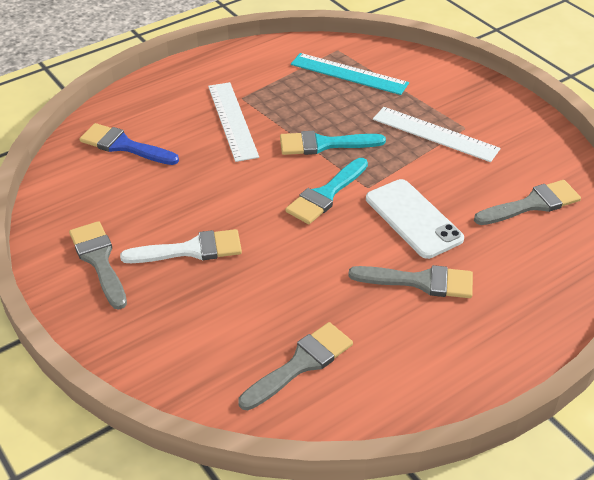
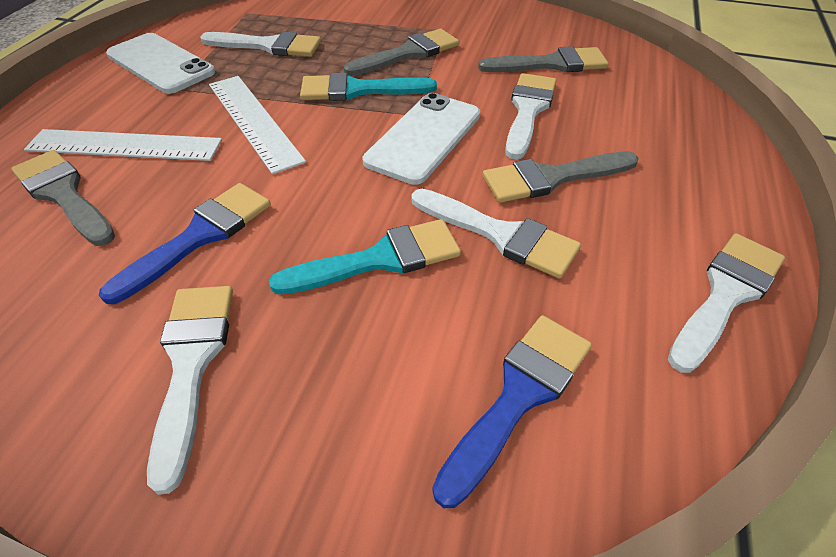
blue brush: [80,123,179,165] = 1 -> [99,183,271,304] [432,315,592,508] = 2
turquoise ruler: [291,53,409,95] = 1 -> none = 0
white brush: [120,229,242,263] = 1 -> [147,286,233,495] [200,32,321,57] [411,189,581,279] [505,73,556,160] [668,233,785,373] = 5
white phone: [366,179,464,259] = 1 -> [106,33,215,94] [363,93,480,185] = 2

